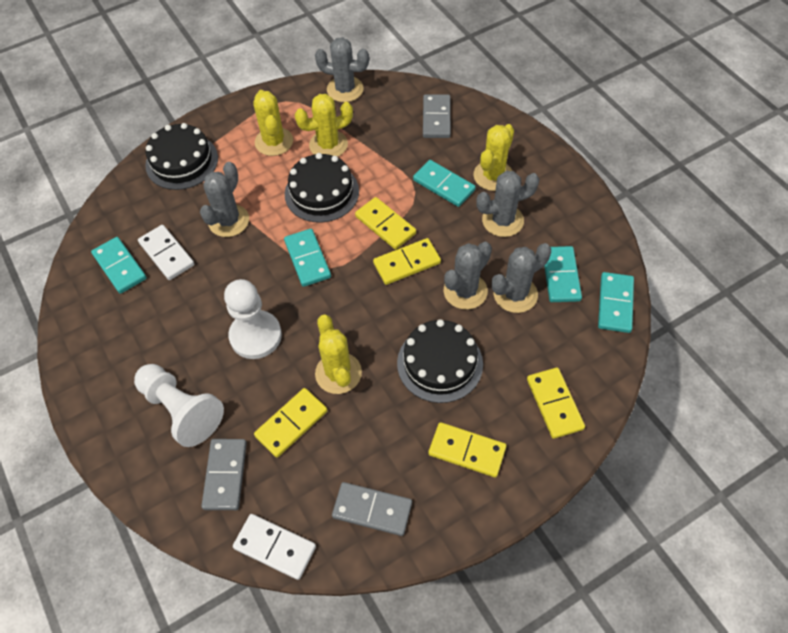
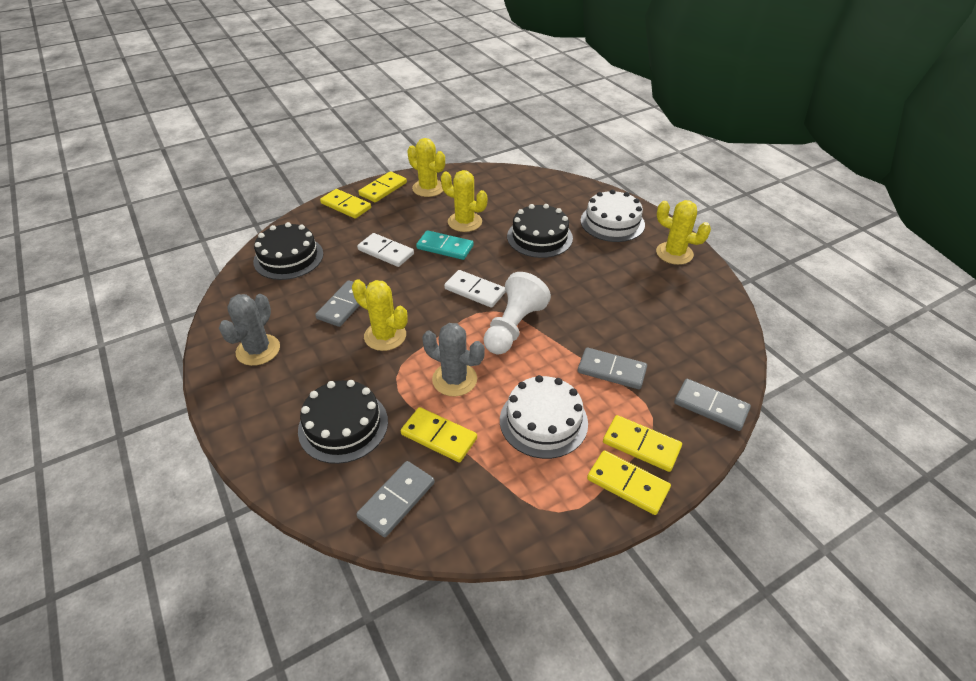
grey cactus: [200,162,249,237] [315,37,369,102] [444,242,492,310] [476,171,540,237] [492,243,551,313] = 5 -> [219,294,280,366] [422,323,485,396] = 2
grey domino: [201,439,247,510] [332,482,412,536] [423,94,451,138] = 3 -> [315,280,367,327] [356,461,435,537] [578,347,647,389] [674,379,751,431] = 4
turquoise domino: [91,237,147,294] [284,229,331,287] [413,160,476,207] [544,246,582,302] [598,272,634,333] = 5 -> [416,230,474,260] = 1
white cake: none = 0 -> [500,375,588,459] [580,189,645,242] = 2
white pawn: [134,364,224,447] [224,279,282,359] = 2 -> [483,272,551,355] = 1

